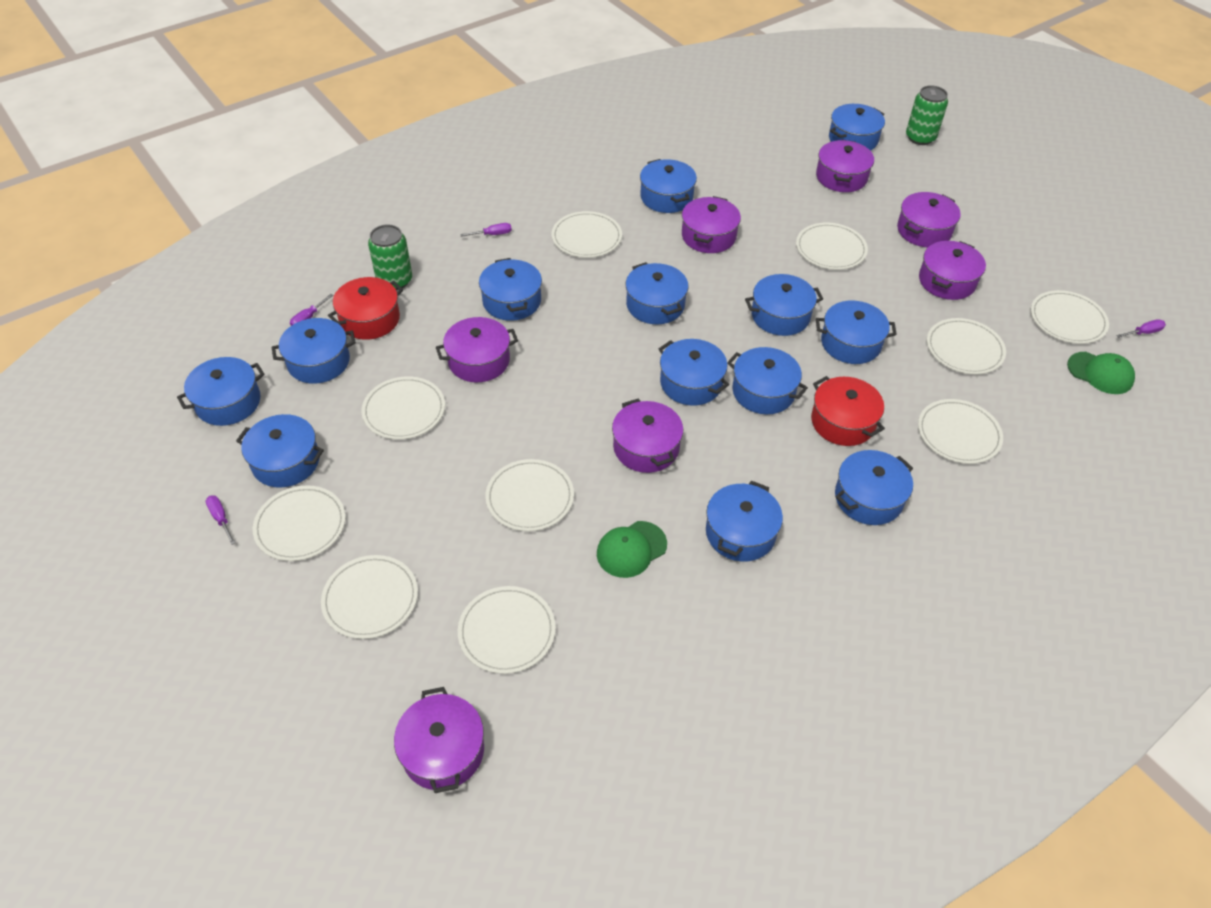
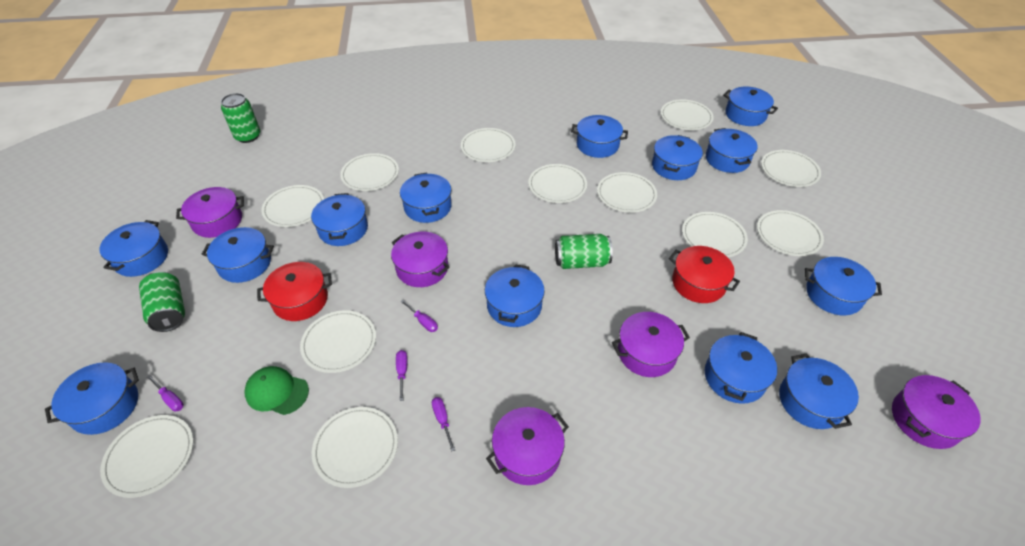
green can: [368,225,412,290] [906,85,948,145] = 2 -> [139,271,185,332] [221,93,260,143] [555,234,613,269] = 3
green cap: [597,521,667,578] [1067,352,1135,394] = 2 -> [244,366,309,415] = 1
purple pot: [394,687,484,793] [436,317,518,382] [612,399,683,473] [682,196,741,253] [816,140,874,192] [897,192,961,247] [919,241,986,300] = 7 -> [176,187,244,238] [391,232,450,287] [486,407,569,485] [612,312,690,377] [892,375,981,449] = 5
white plate: [253,485,346,561] [321,555,418,639] [361,376,445,440] [458,586,556,674] [485,459,574,531] [552,211,622,258] [796,223,868,270] [918,399,1003,464] [927,318,1006,374] [1031,290,1109,344] = 10 -> [100,415,193,498] [261,185,324,227] [300,310,376,373] [312,407,398,488] [340,153,399,191] [461,128,516,162] [528,164,587,203] [597,172,657,213] [661,99,714,130] [682,212,748,257] [757,210,824,256] [761,150,821,187] = 12

